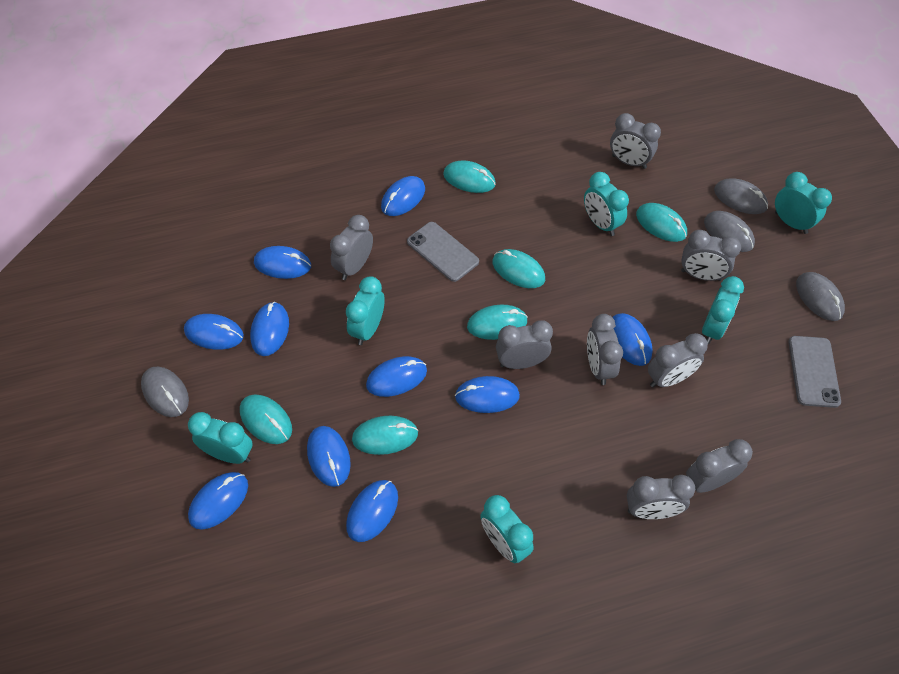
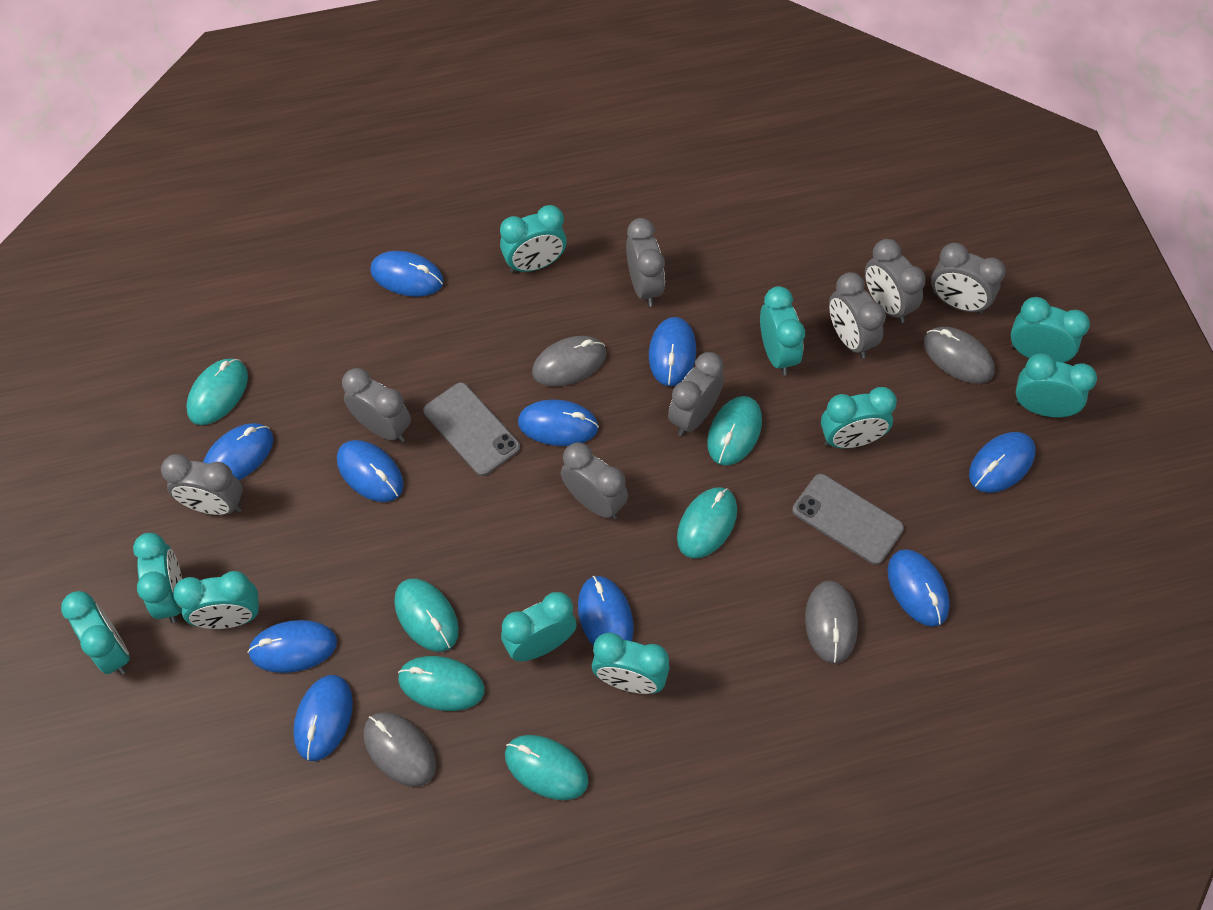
turquoise clock: [188,412,253,464] [346,276,385,345] [480,495,534,563] [584,172,629,236] [702,276,744,344] [775,172,832,234] = 6 -> [61,591,130,675] [133,533,182,623] [173,571,259,629] [500,205,567,273] [501,592,577,662] [592,632,670,694] [760,286,805,375] [821,387,897,448] [1011,297,1090,363] [1015,353,1097,417] = 10

